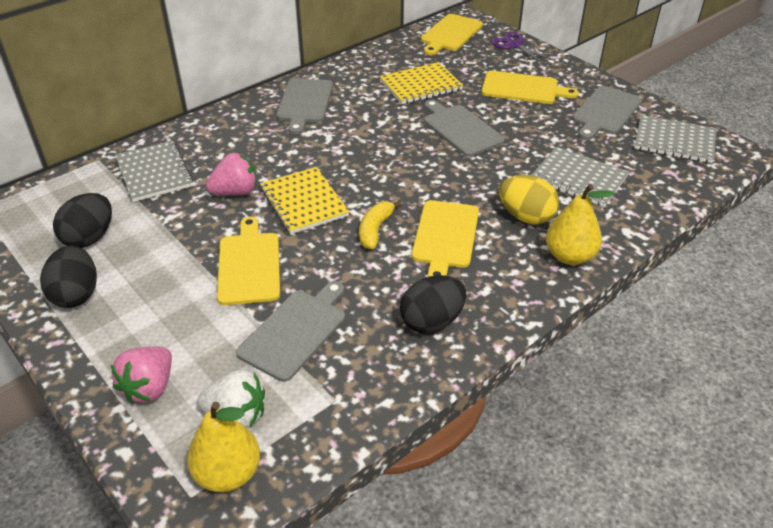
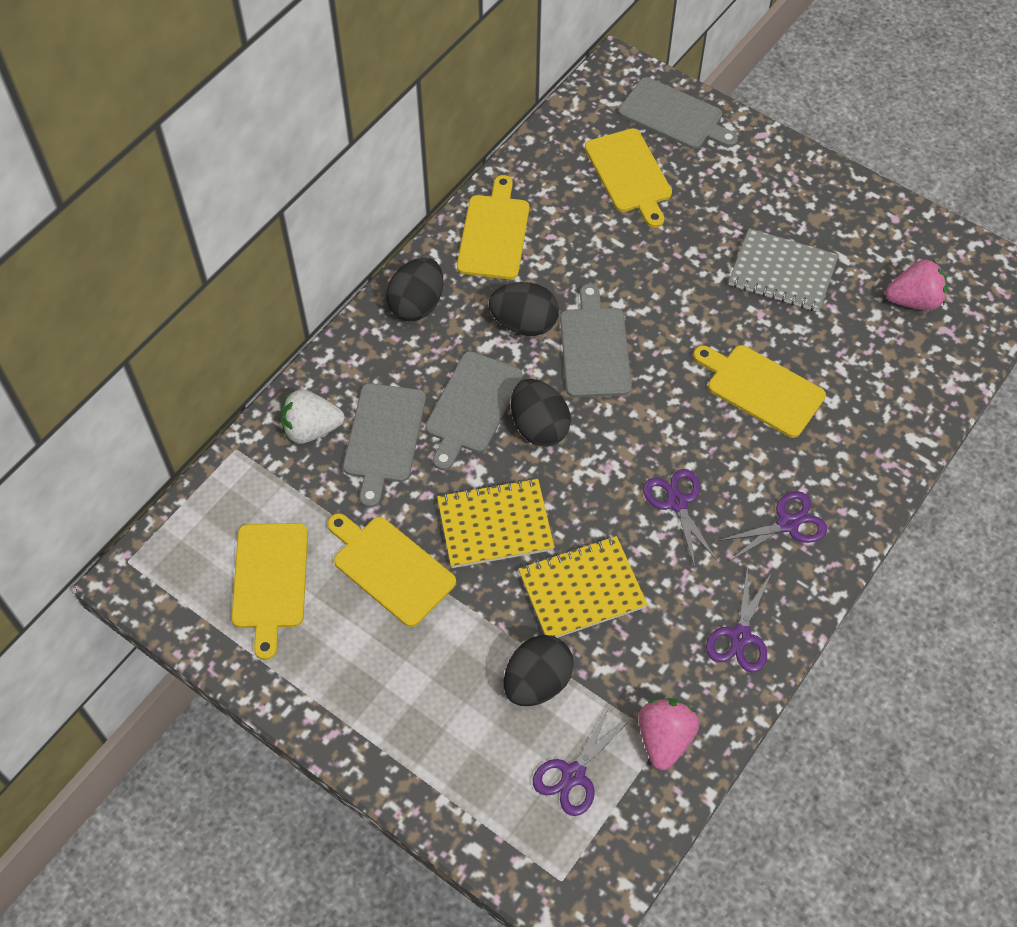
black egg: [40,245,97,308] [53,193,112,248] [400,275,466,333] = 3 -> [386,257,443,321] [489,282,559,336] [504,635,574,706] [511,379,571,447] = 4
grey notebook: [115,141,194,202] [531,147,629,207] [635,115,717,163] = 3 -> [728,228,839,312] = 1
purple scissors: [491,32,553,64] = 1 -> [533,706,631,816] [643,469,718,567] [706,566,771,673] [717,491,827,561] = 4
yellow banana: [359,200,402,249] = 1 -> none = 0
yellow cutting board: [217,217,280,305] [412,200,479,277] [421,14,483,55] [481,71,579,104] = 4 -> [231,523,308,660] [327,513,456,627] [457,175,529,279] [585,128,672,228] [693,345,826,438] = 5
yellow egg: [499,175,559,224] = 1 -> none = 0
yellow pear: [187,402,260,492] [546,184,615,265] = 2 -> none = 0

